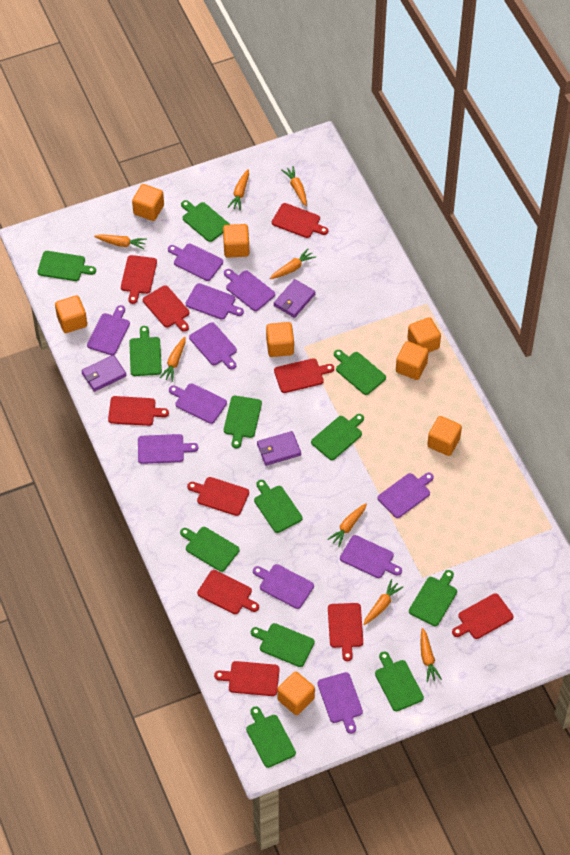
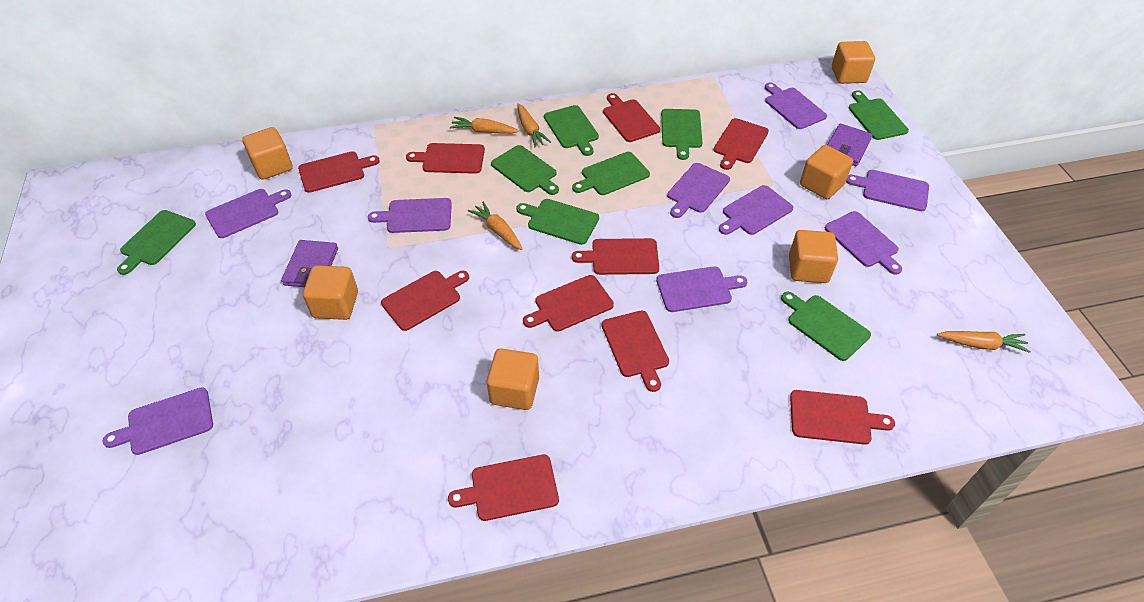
green cutting board: [37,251,96,281] [129,326,162,376] [180,527,240,572] [181,200,230,242] [224,396,262,448] [246,706,296,768] [251,623,315,667] [254,480,302,533] [311,414,364,460] [334,350,386,395] [375,651,424,711] [409,570,457,626] = 12 -> [117,210,196,275] [491,145,559,195] [516,199,599,245] [544,105,599,156] [572,152,650,195] [661,109,702,160] [781,292,871,361] [849,90,909,140] = 8
orange carrot: [94,234,147,249] [160,337,186,382] [228,169,249,210] [270,249,316,279] [282,166,307,206] [327,503,367,547] [363,579,403,625] [420,628,442,682] = 8 -> [450,117,519,134] [468,202,523,250] [517,103,551,147] [937,331,1031,353] = 4
orange cube: [55,295,87,333] [132,184,164,221] [223,224,249,258] [266,322,294,357] [277,671,315,715] [396,341,429,380] [407,317,441,352] [427,416,462,456] = 8 -> [242,127,292,180] [303,265,358,320] [487,348,539,410] [789,230,838,283] [800,145,853,199] [832,41,875,84] = 6
purple cutting board: [87,305,130,355] [138,434,198,464] [168,244,223,281] [169,383,227,424] [186,283,244,320] [189,322,237,370] [224,269,275,311] [253,564,314,609] [318,672,363,734] [340,535,402,578] [378,473,434,518] = 11 -> [102,387,213,455] [205,189,291,238] [368,198,452,233] [656,266,747,312] [667,163,730,218] [719,185,793,235] [765,83,827,129] [825,211,902,275] [846,170,929,211] = 9
purple wallet: [81,355,127,392] [257,431,301,466] [274,279,315,318] = 3 -> [281,240,338,287] [828,123,873,166] = 2

